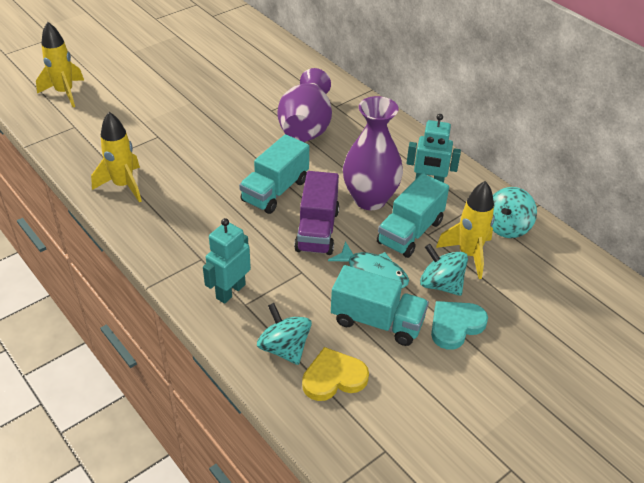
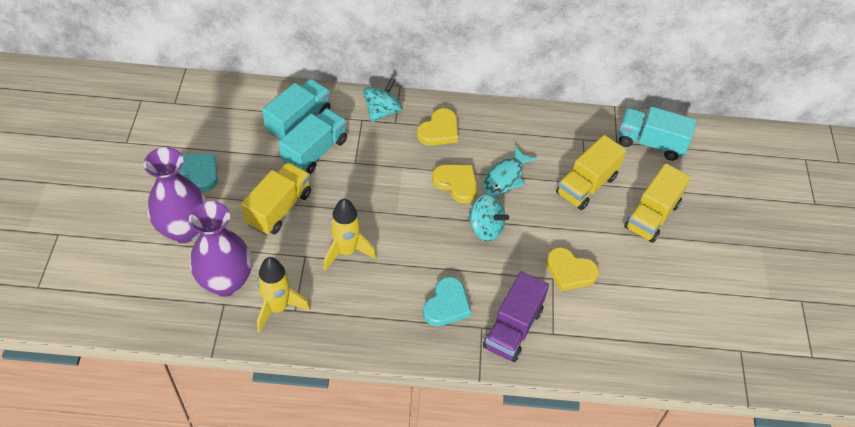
turquoise heart: [431,301,488,350] = 1 -> [178,153,218,192] [423,277,472,326] = 2
turquoise robot: [203,218,251,304] [407,114,461,183] = 2 -> none = 0
turquoise spinning top: [257,303,312,365] [420,244,468,296] [492,187,537,238] = 3 -> [363,78,402,122] [468,194,509,241] = 2
yellow heart: [302,347,369,401] = 1 -> [417,108,459,146] [432,165,478,203] [546,247,599,291] = 3
yellow rocket: [36,22,84,107] [91,112,142,202] [436,181,495,279] = 3 -> [257,257,310,333] [323,199,377,271] = 2
yellow truck: none = 0 -> [241,162,311,235] [556,135,626,210] [624,163,691,243] = 3

